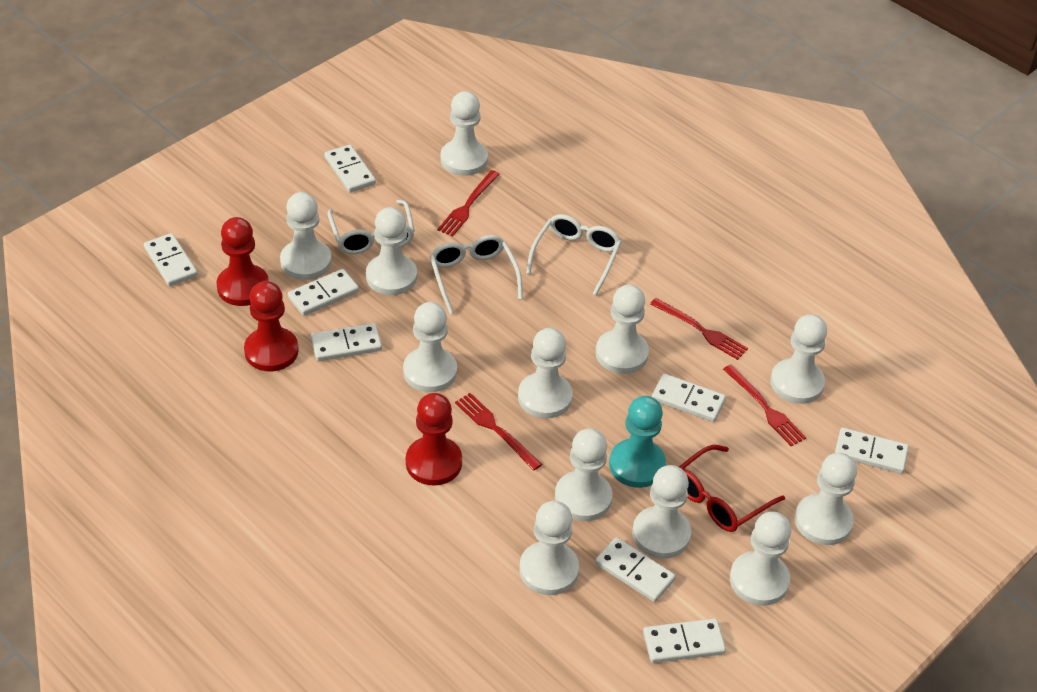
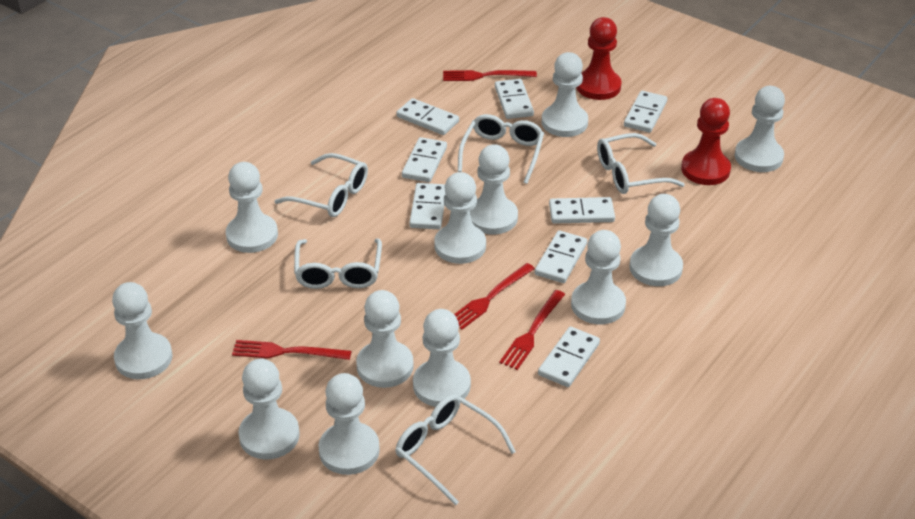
red glasses: [679,445,785,532] = 1 -> none = 0
red pawn: [216,217,269,306] [244,281,299,371] [406,393,462,486] = 3 -> [576,17,622,100] [681,98,731,185] = 2
turquoise pawn: [609,396,666,488] = 1 -> none = 0
white glasses: [327,200,415,254] [430,235,523,314] [526,214,622,296] = 3 -> [275,153,368,217] [294,238,382,289] [396,395,516,506] [458,114,544,184] [597,133,685,194] = 5

